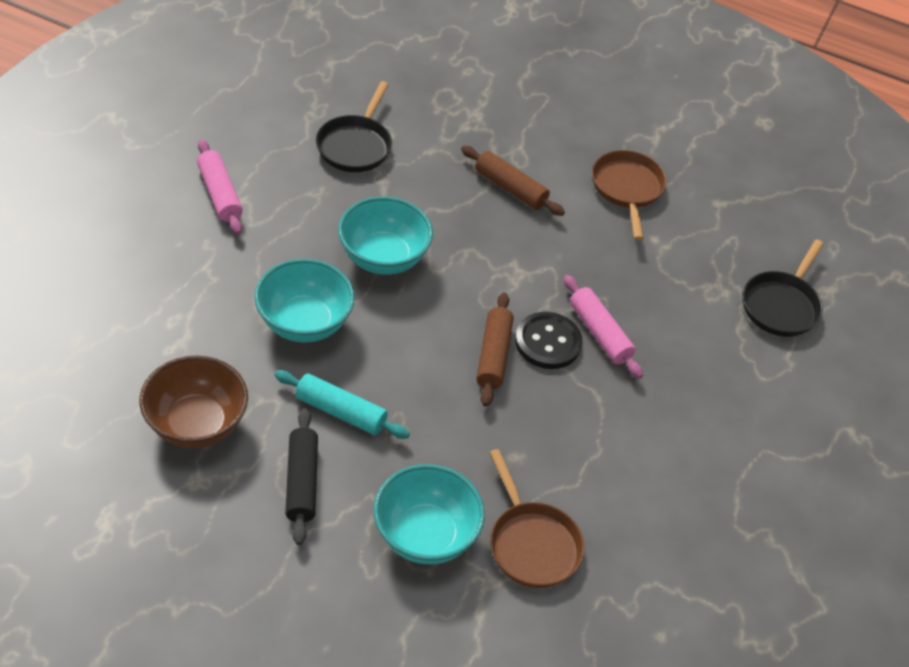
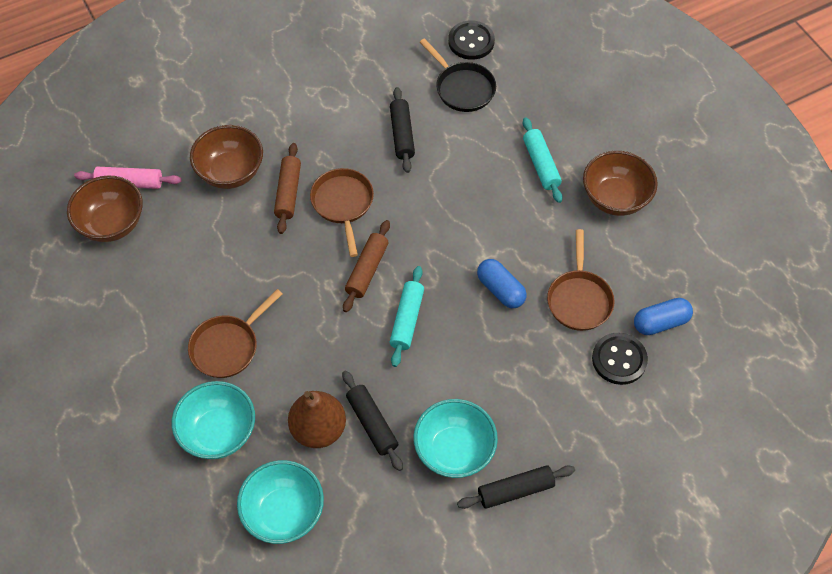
black button: [515,312,582,369] = 1 -> [448,21,495,60] [592,333,648,385] = 2
black pan: [316,81,392,172] [743,239,824,337] = 2 -> [420,38,496,112] = 1
black rolling pin: [285,408,318,545] = 1 -> [342,371,403,471] [390,87,415,173] [457,465,575,509] = 3
blue capsule: none = 0 -> [477,259,527,308] [634,298,693,335] = 2
brown bowl: [139,356,248,448] = 1 -> [67,175,143,242] [190,125,263,189] [583,151,658,216] = 3
brown pan: [489,449,585,588] [592,150,667,240] = 2 -> [188,289,282,378] [310,168,374,257] [547,229,614,331] = 3
brown pear: none = 0 -> [288,391,346,448] = 1
pink rolling pin: [197,139,243,234] [564,275,643,379] = 2 -> [74,167,181,189] = 1
turquoise rolling pin: [274,370,410,439] = 1 -> [390,266,424,367] [523,117,563,203] = 2

